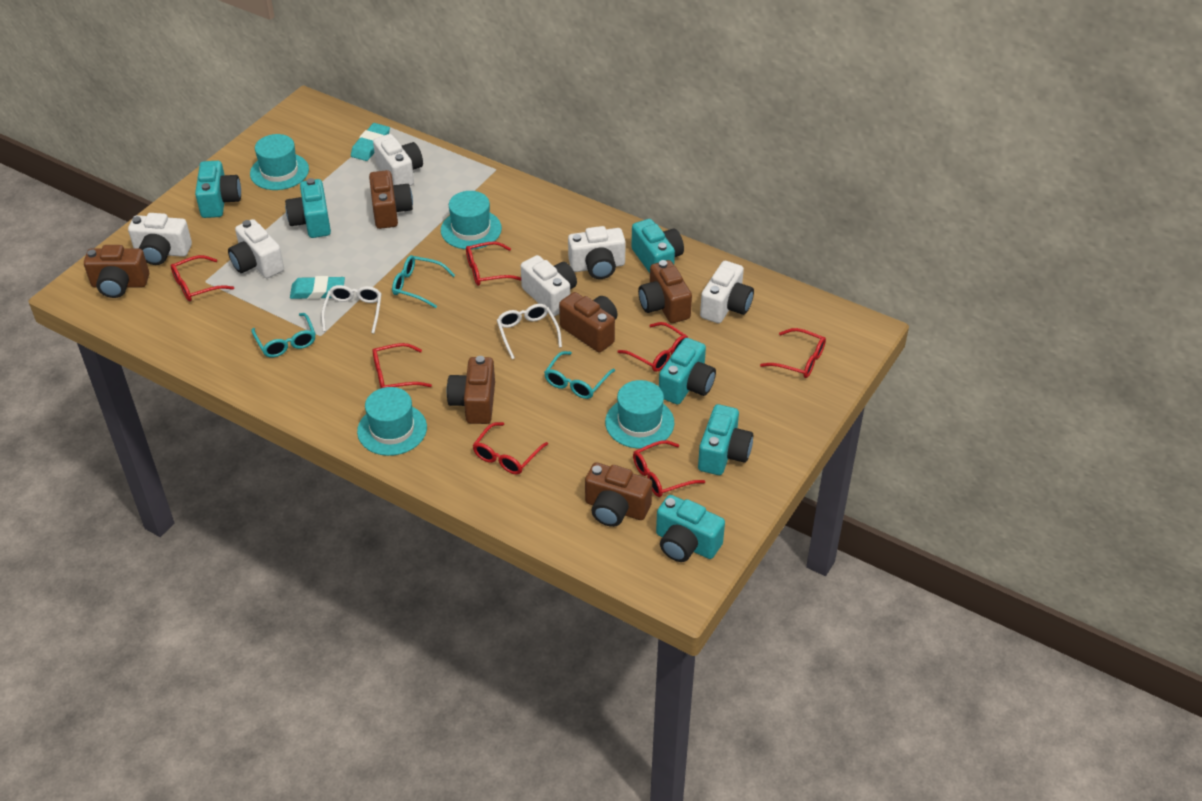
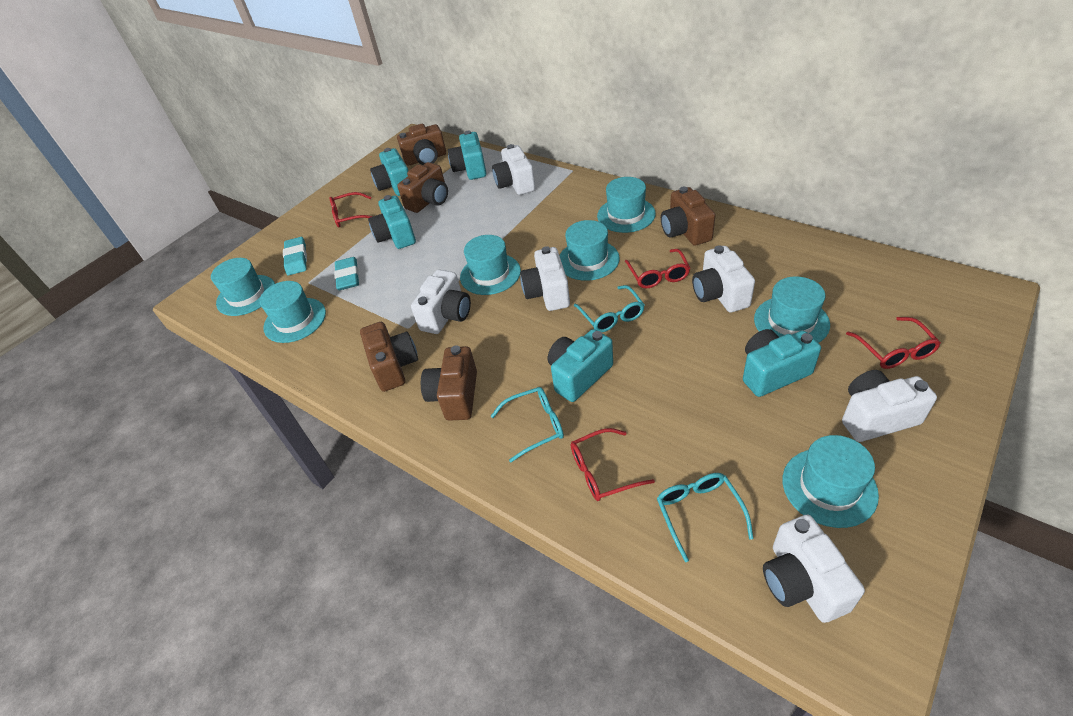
brown camera: [84,245,149,298] [369,170,413,229] [447,356,495,424] [559,292,618,352] [585,462,652,527] [638,260,692,323] = 6 -> [360,322,418,392] [397,124,446,166] [397,162,448,213] [421,345,477,421] [661,187,715,246] = 5
red glasses: [171,255,234,301] [372,343,432,388] [466,241,521,286] [473,422,548,475] [617,322,688,372] [633,440,705,497] [760,328,826,378] = 7 -> [329,192,373,228] [571,428,655,501] [625,249,690,288] [846,317,941,369] = 4
turquoise camera: [195,161,241,218] [285,178,331,238] [632,219,684,273] [656,495,725,562] [659,338,716,404] [698,404,753,475] = 6 -> [368,195,416,249] [370,148,409,196] [448,131,486,180] [548,329,613,402] [743,329,821,397] = 5
turquoise hat: [250,134,309,190] [357,387,427,456] [441,191,502,249] [605,380,674,449] = 4 -> [211,258,275,316] [260,281,326,343] [460,235,521,295] [559,220,620,281] [597,177,656,233] [754,276,830,343] [782,435,879,528] = 7
white glasses: [321,285,382,334] [497,304,562,359] = 2 -> none = 0

